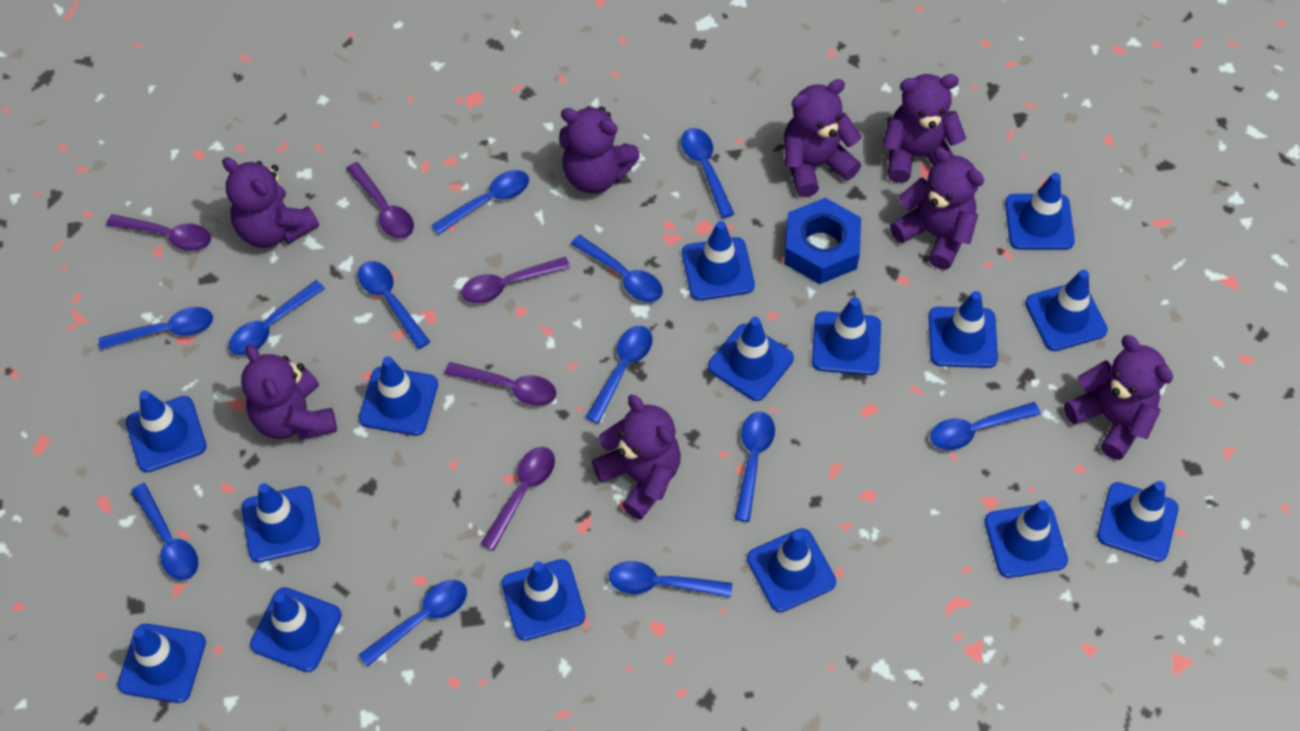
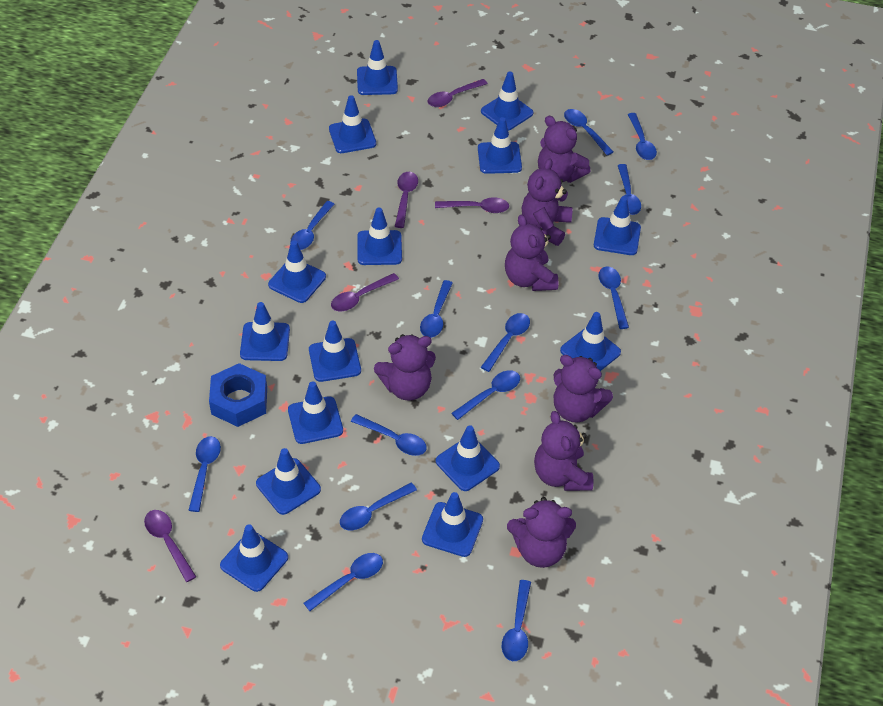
blue spoon: [99,307,213,350] [131,483,199,580] [229,280,325,355] [358,261,430,349] [359,580,467,667] [431,170,529,235] [571,235,663,302] [585,326,653,424] [609,561,732,598] [681,128,734,218] [735,412,775,522] [930,402,1040,450] = 12 -> [188,436,221,512] [290,201,334,250] [304,553,383,611] [340,483,417,530] [351,414,427,456] [420,280,453,338] [451,370,520,420] [481,313,530,372] [502,580,531,661] [564,109,614,155] [598,267,629,329] [618,164,641,215] [628,113,657,160] = 13
purple teddy bear: [222,157,319,248] [241,344,337,440] [559,106,640,194] [592,395,681,520] [784,79,861,197] [882,74,966,183] [890,147,984,270] [1064,335,1173,460] = 8 -> [374,334,436,401] [505,214,558,291] [507,497,576,568] [522,158,573,246] [534,411,593,491] [538,116,590,183] [553,355,613,422] = 7

